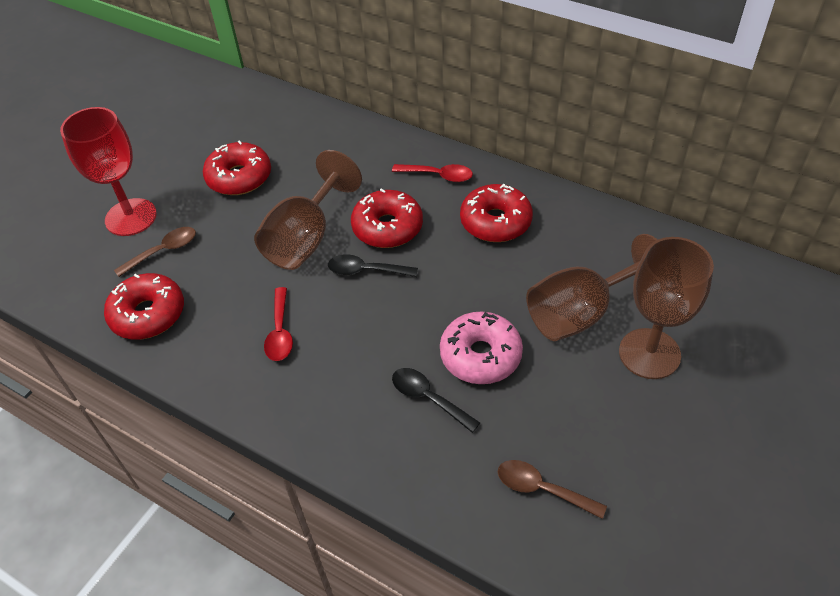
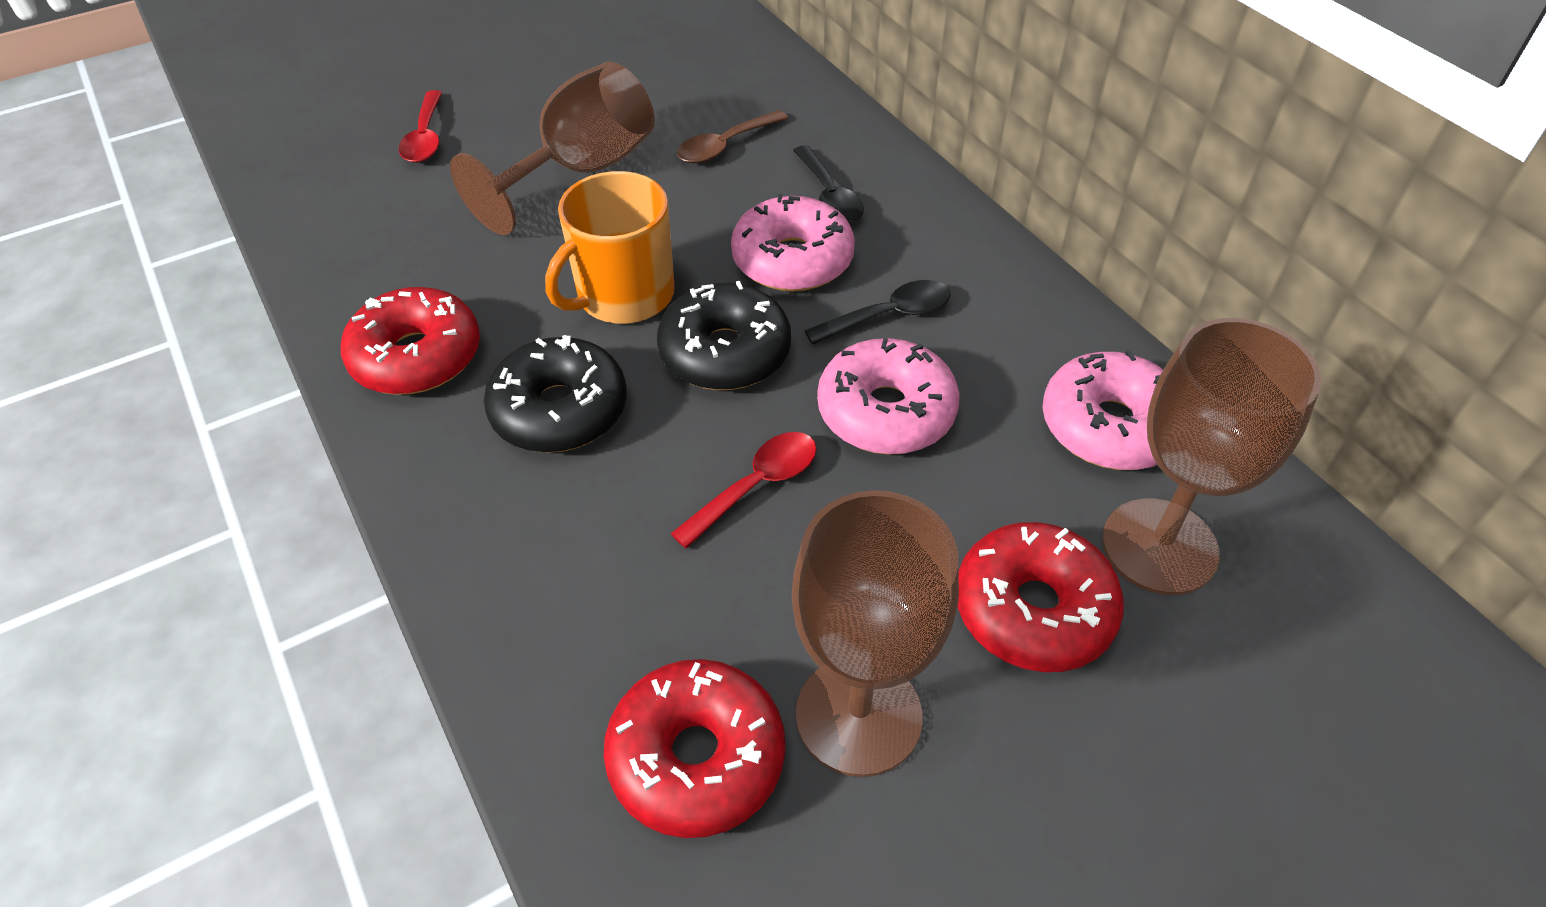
black donut: none = 0 -> [484,335,627,453] [657,281,791,390] = 2
brown spoon: [114,227,196,277] [498,460,607,519] = 2 -> [677,110,788,163] = 1
orange mug: none = 0 -> [545,171,675,324] = 1
pink donut: [440,312,523,384] = 1 -> [731,194,855,291] [817,338,960,455] [1042,350,1163,470] = 3
red donut: [104,273,184,339] [203,140,271,195] [351,188,423,248] [460,184,533,242] = 4 -> [341,287,480,395] [603,659,785,838] [958,522,1124,672] = 3
red goblet: [60,107,157,236] = 1 -> none = 0

